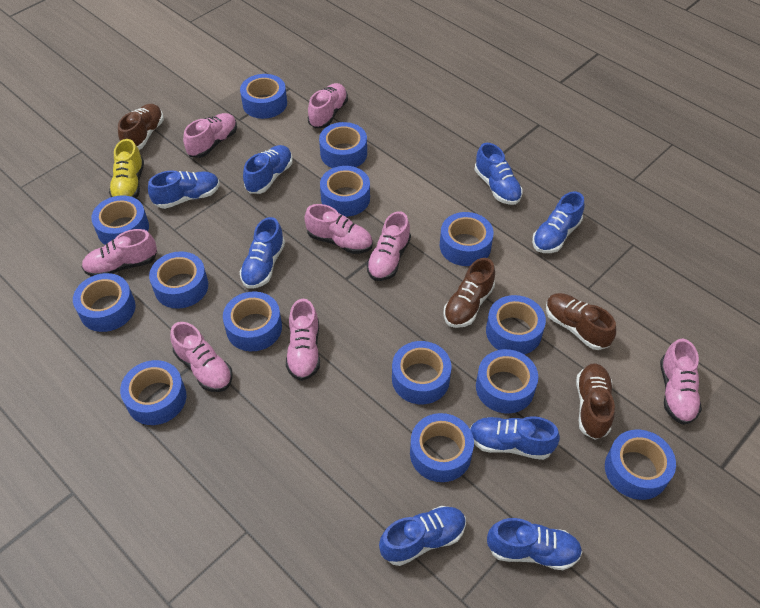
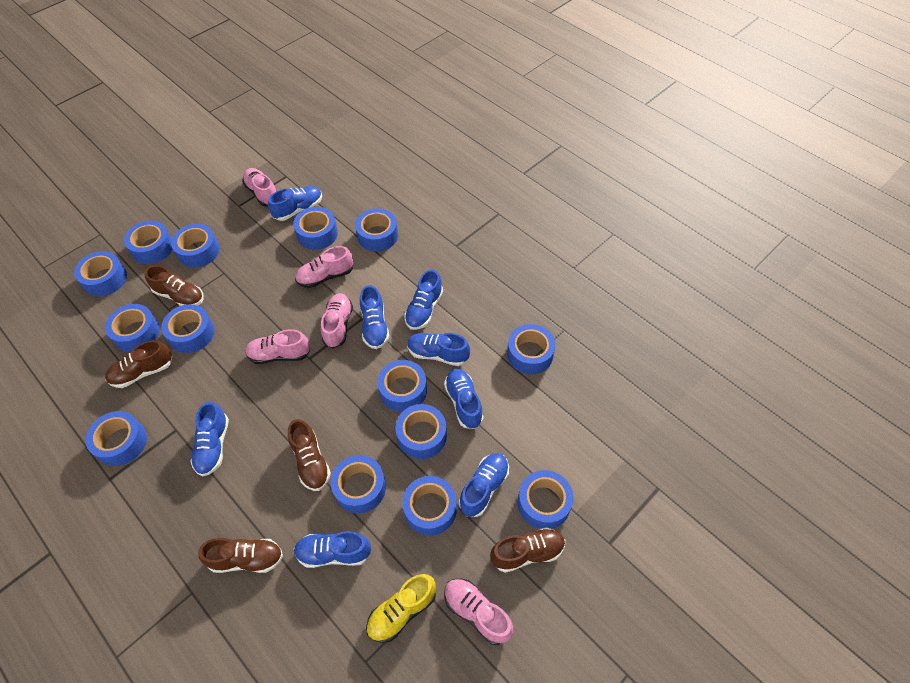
brown shoe: [118,104,164,150] [443,258,495,328] [546,293,616,350] [576,363,615,440] = 4 -> [105,340,172,388] [144,265,204,306] [198,538,283,573] [288,419,331,491] [490,527,565,573] = 5
pink shoe: [82,229,157,277] [170,322,233,392] [183,113,237,158] [286,299,320,381] [304,204,373,254] [308,83,348,128] [367,211,411,281] [660,338,702,425] = 8 -> [242,168,276,206] [245,329,310,364] [295,246,353,288] [321,293,353,348] [444,578,513,645] = 5

